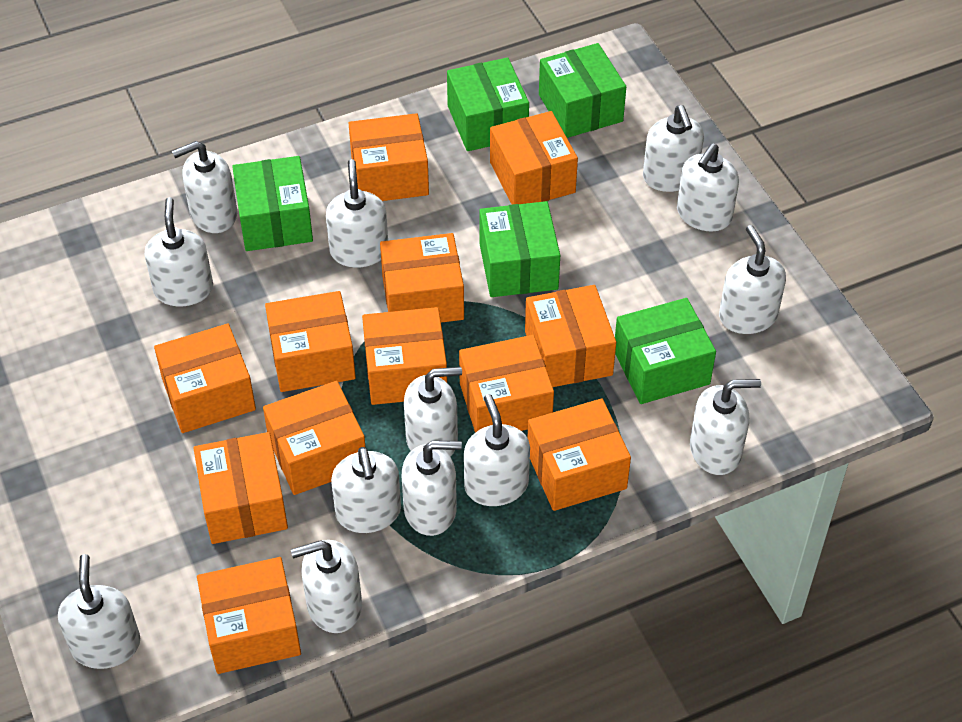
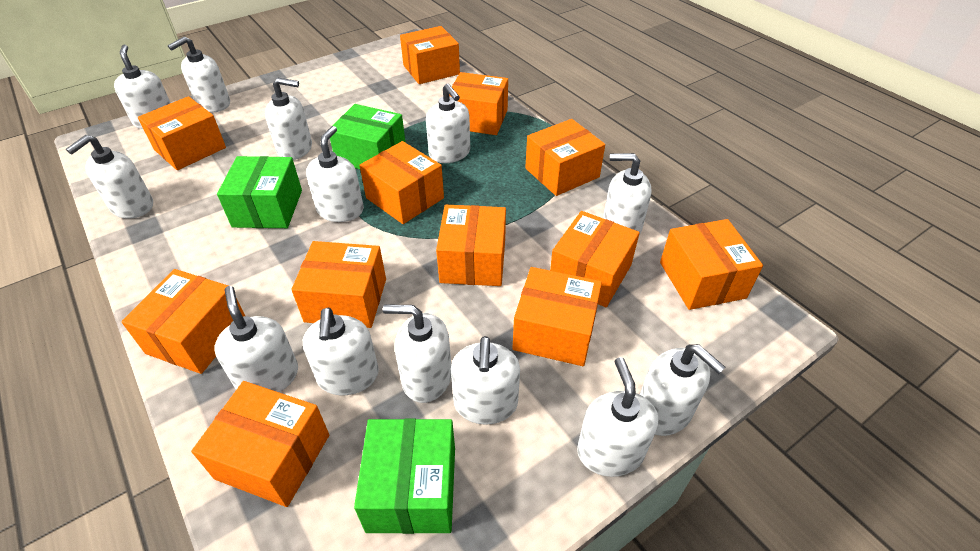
green box: [232,156,313,251] [447,57,529,151] [479,201,560,297] [539,43,626,138] [615,298,716,404] = 5 -> [217,156,302,228] [330,104,406,169] [354,418,455,534] = 3

